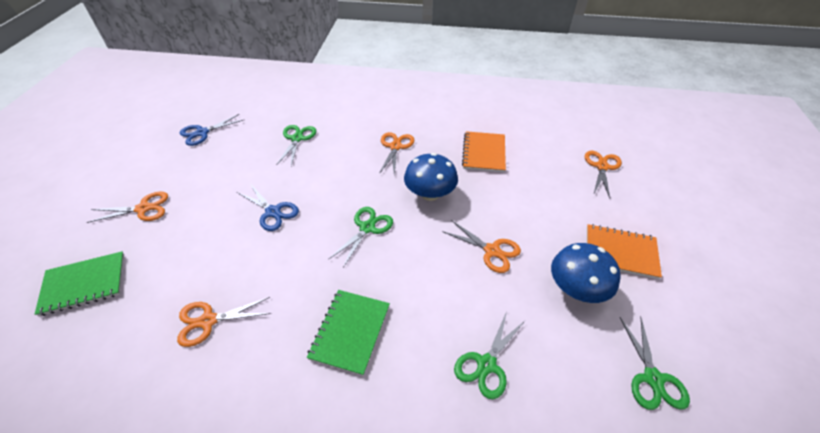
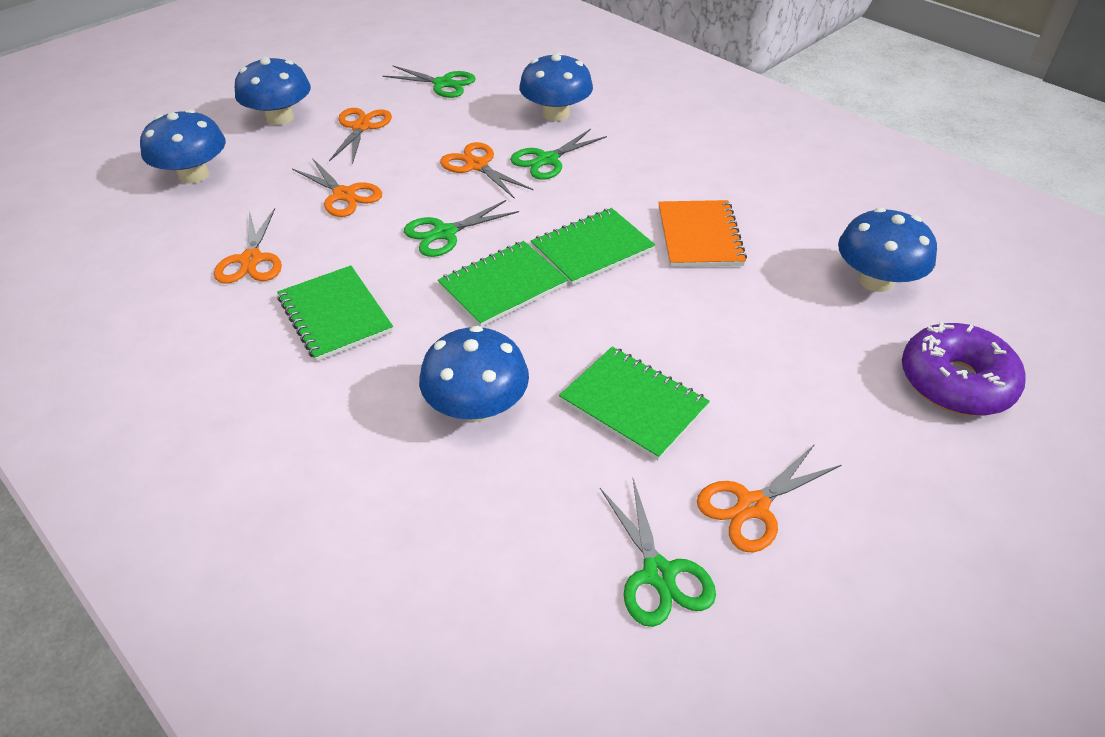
blue mushroom: [404,153,458,201] [551,243,621,303] = 2 -> [140,109,226,184] [235,57,311,125] [419,326,529,422] [519,52,593,121] [838,208,937,292] = 5
blue scissors: [180,114,243,146] [237,185,299,231] = 2 -> none = 0
green notebook: [35,251,124,316] [307,290,390,376] = 2 -> [277,265,393,361] [438,241,568,327] [531,208,655,285] [559,347,710,460] = 4
orange notebook: [462,131,506,172] [587,224,662,279] = 2 -> [658,200,747,267] = 1
purple donut: none = 0 -> [902,322,1026,416] = 1

